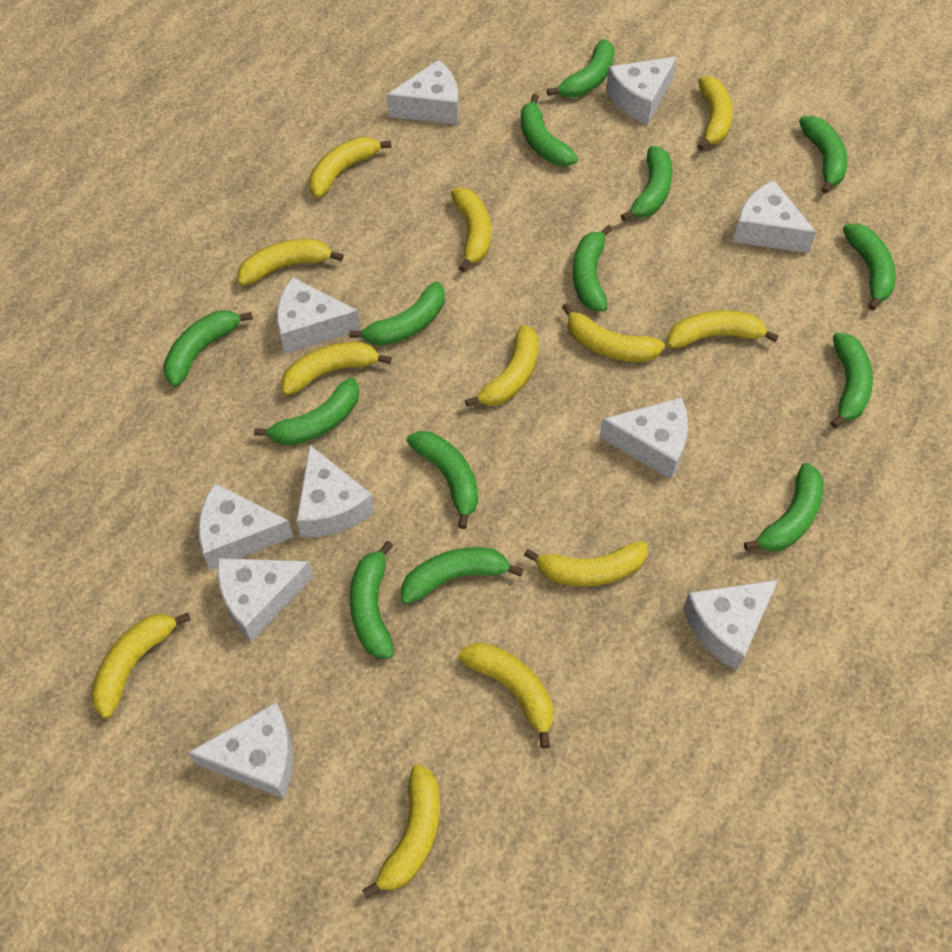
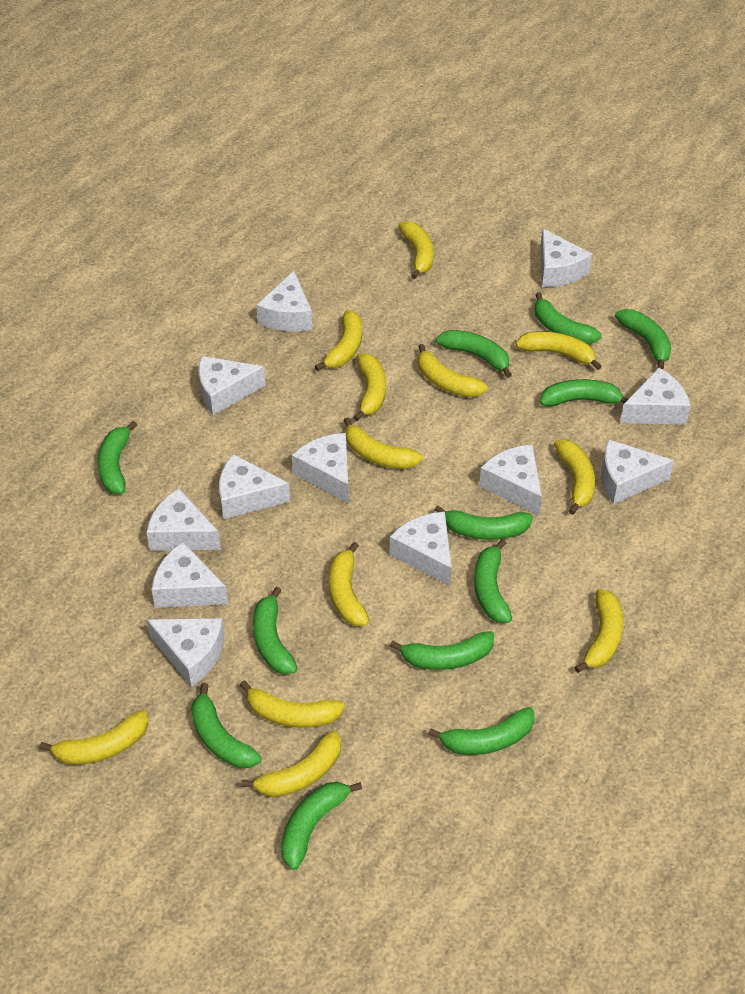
green banana: [163,310,253,387] [254,378,359,446] [349,281,445,346] [350,541,394,659] [401,547,523,605] [407,431,478,529] [521,94,578,166] [547,39,615,97] [572,225,613,311] [621,146,672,221] [744,463,824,551] [799,115,847,194] [830,333,873,428] [843,224,896,311] = 14 -> [98,421,137,494] [191,683,262,768] [253,587,298,674] [281,782,362,870] [390,631,494,670] [428,707,535,755] [435,505,533,540] [436,330,512,378] [474,539,512,623] [534,292,602,344] [540,379,628,407] [615,309,671,369] = 12
white cheese: [188,702,293,799] [199,483,293,570] [217,558,313,642] [277,277,361,354] [296,444,375,537] [386,60,459,125] [599,397,688,479] [606,57,677,124] [683,580,778,670] [733,180,816,253] = 10 -> [146,488,221,551] [147,618,225,687] [151,542,228,608] [198,356,265,415] [219,454,290,519] [256,271,312,331] [292,433,349,503] [390,512,452,586] [479,444,542,515] [540,229,592,287] [601,439,674,504] [620,368,691,425] = 12

